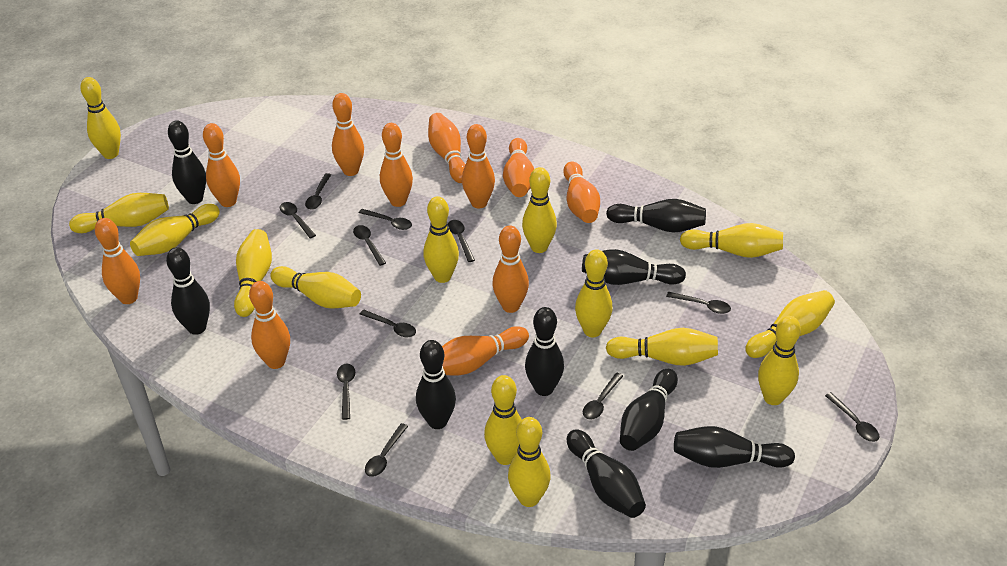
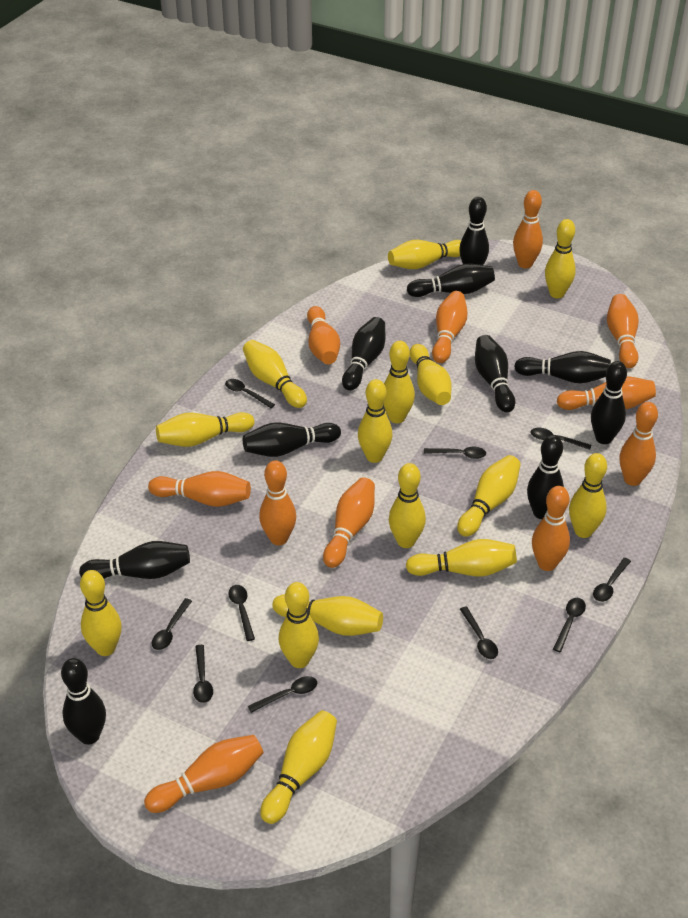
black bowling pin: [166,247,210,335] [168,120,206,204] [416,340,456,429] [525,307,564,396] [567,429,646,518] [582,249,686,285] [606,199,706,232] [620,369,678,451] [674,426,795,468] = 9 -> [61,658,106,745] [79,541,190,579] [243,422,341,457] [342,317,385,391] [407,264,495,297] [459,197,489,265] [475,335,515,413] [514,351,611,383] [527,435,564,519] [591,361,627,444] = 10
black spoon: [280,202,316,238] [305,173,331,210] [337,364,355,420] [353,225,386,266] [359,209,412,230] [360,310,416,337] [365,423,408,477] [448,220,475,262] [583,373,623,419] [666,292,731,314] [825,392,879,442] = 11 -> [152,598,192,650] [193,645,213,703] [225,379,275,408] [228,585,255,641] [248,676,317,713] [424,447,486,459] [460,606,498,659] [531,428,591,450] [553,598,586,652] [593,558,631,602] = 10
yellow bowling pin: [69,193,169,233] [80,77,121,159] [130,204,220,256] [234,229,272,317] [270,266,361,309] [423,196,459,283] [484,375,522,465] [508,417,551,507] [522,167,557,253] [575,249,612,337] [606,328,718,366] [680,223,783,258] [745,290,835,358] [758,316,801,405] = 14 -> [80,570,122,656] [156,412,254,447] [243,340,307,408] [260,711,337,824] [272,594,383,636] [279,582,319,668] [358,379,392,463] [384,341,415,423] [388,240,461,269] [389,463,426,548] [406,539,517,577] [410,344,451,405] [457,455,521,537] [545,219,576,298] [569,453,607,538] = 15

